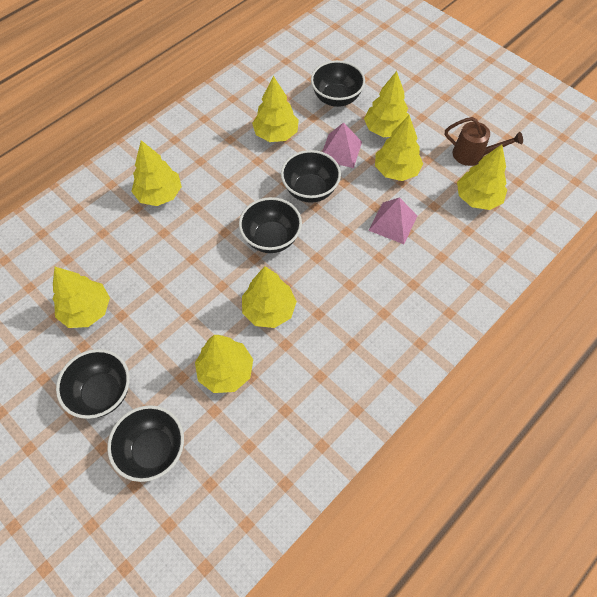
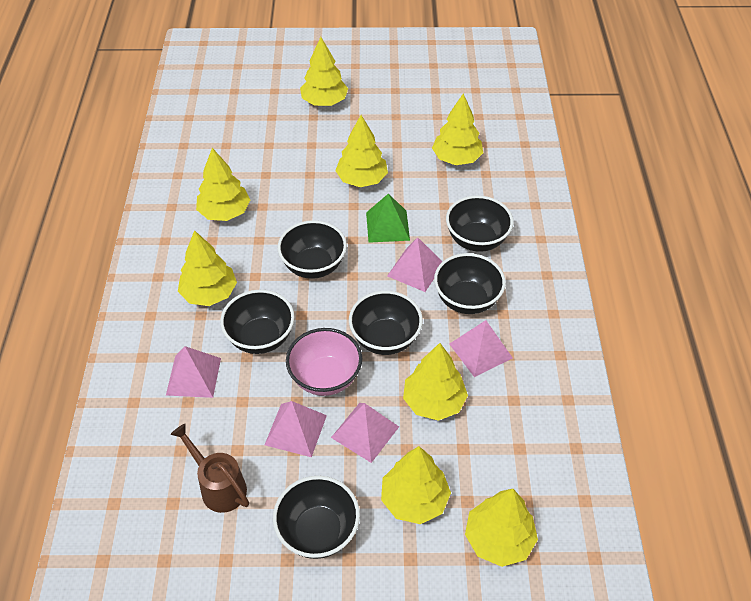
black bowl: [56,349,130,419] [107,405,184,482] [239,197,302,253] [281,150,341,203] [311,60,365,107] = 5 -> [220,290,295,354] [273,476,360,559] [278,220,347,279] [349,291,423,355] [434,253,506,314] [446,195,513,252] = 6
green pyramid: none = 0 -> [366,194,410,243] = 1
pink bowl: none = 0 -> [286,328,362,396] = 1
pink pyramid: [322,122,362,168] [369,197,417,244] = 2 -> [166,346,221,398] [265,401,327,457] [331,403,399,463] [387,237,443,292] [450,320,513,377] = 5

